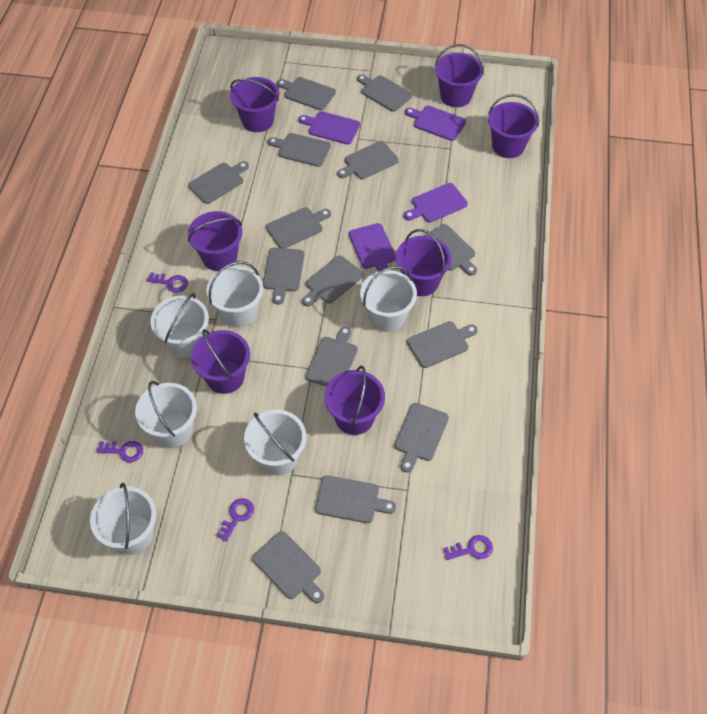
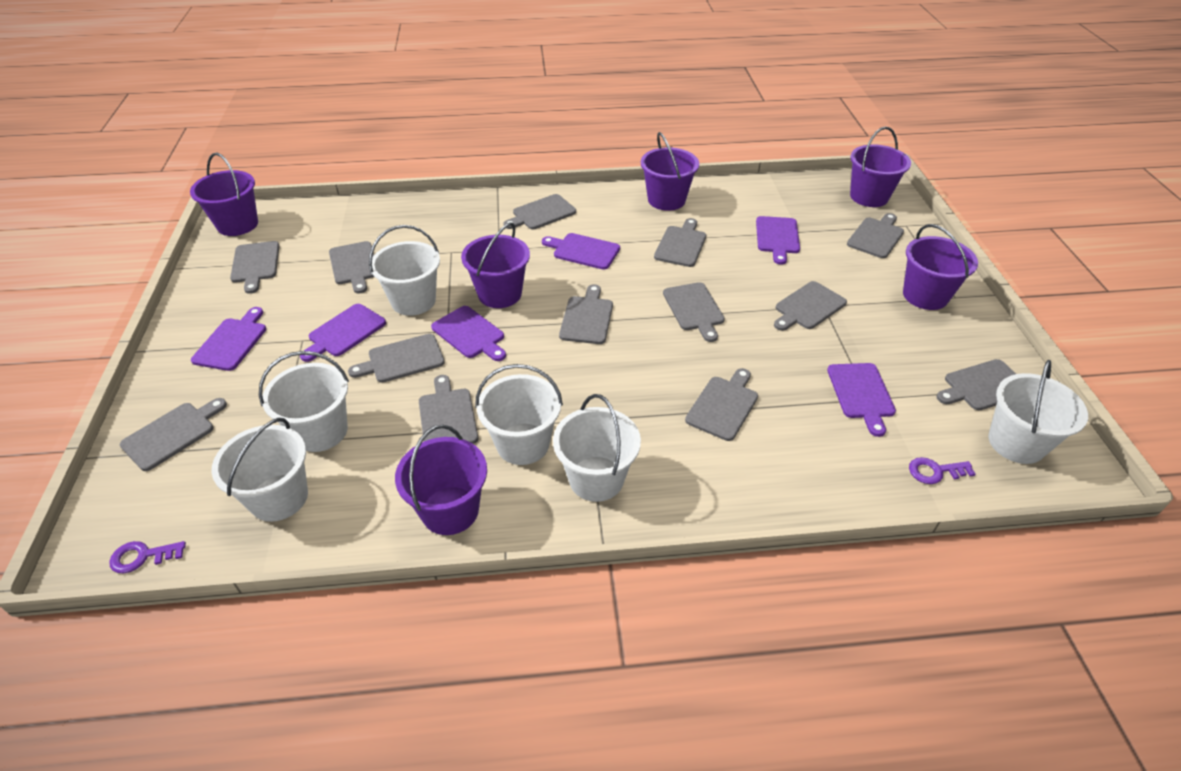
grey cutting board: [188,161,249,204] [252,531,324,603] [263,248,304,305] [266,207,331,248] [268,133,331,167] [277,77,336,110] [302,255,363,306] [306,326,358,387] [315,475,396,523] [337,141,399,179] [357,74,412,112] [395,403,449,473] [407,321,478,368] [424,224,477,276] = 14 -> [120,398,227,471] [230,241,279,294] [329,241,374,294] [348,334,445,383] [419,375,479,444] [504,194,576,229] [559,284,613,344] [654,218,706,267] [663,282,725,342] [685,368,758,441] [774,281,847,331] [847,213,904,258] [937,359,1016,410] = 13
purple bucket: [188,211,242,271] [191,329,250,394] [230,77,279,132] [324,366,385,435] [396,229,451,296] [435,44,484,107] [488,94,539,158] = 7 -> [190,153,258,236] [395,425,487,535] [461,222,530,308] [641,132,699,211] [850,127,911,207] [903,224,978,310] = 6
purple cutting board: [298,111,360,145] [349,223,396,271] [404,183,468,222] [405,106,466,141] = 4 -> [191,307,266,371] [300,304,386,362] [431,306,506,361] [542,233,620,270] [756,216,800,265] [827,363,896,437] = 6
purple key: [96,441,143,462] [147,272,188,293] [216,498,254,542] [444,535,493,560] = 4 -> [109,541,186,573] [909,457,976,484] = 2

